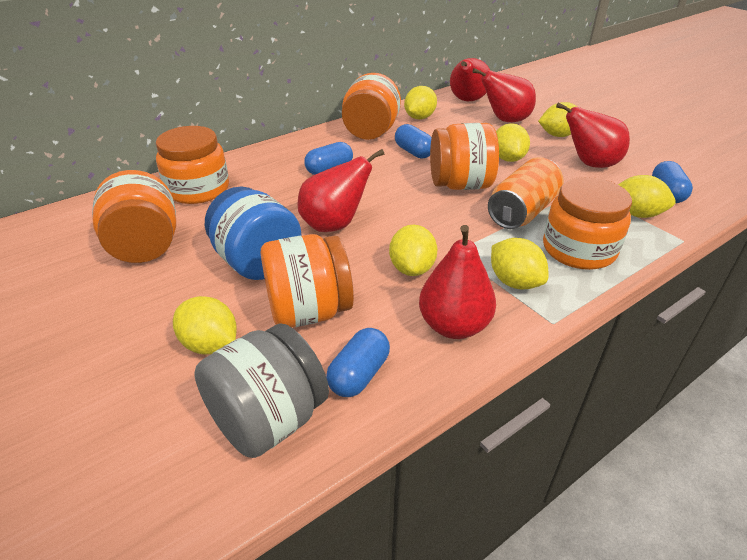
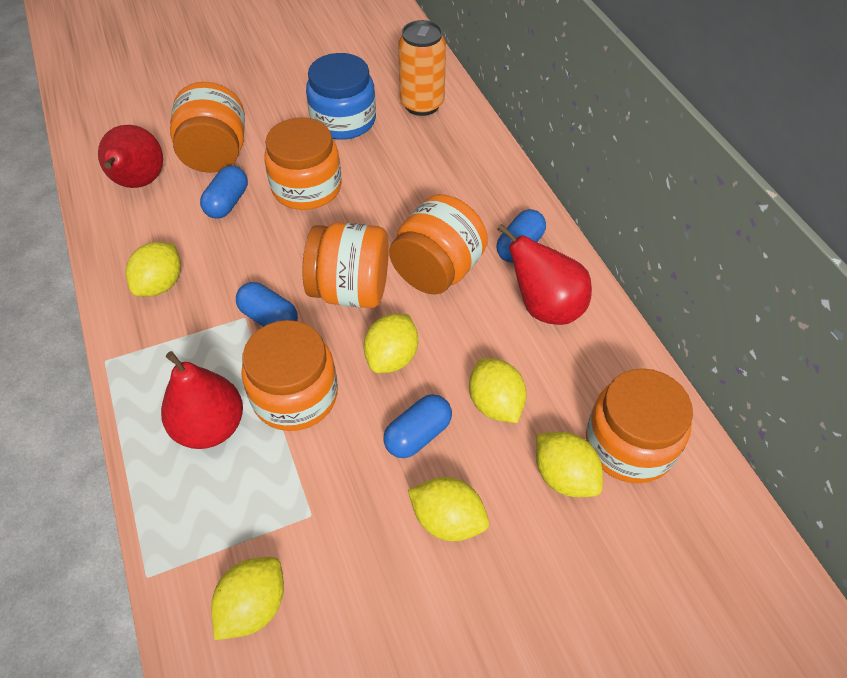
grey jar: [194,323,329,458] = 1 -> none = 0
red pear: [298,149,384,232] [419,225,496,339] [450,58,490,101] [473,68,536,122] [556,102,630,168] = 5 -> [98,125,163,188] [161,351,243,449] [497,224,592,325] = 3
yellow lemon: [173,296,237,354] [389,225,438,276] [404,86,437,119] [491,238,548,290] [496,123,530,162] [538,102,577,137] [618,175,676,218] = 7 -> [126,242,181,296] [211,557,284,640] [364,314,418,373] [408,477,489,541] [469,358,527,423] [536,432,603,497] = 6

